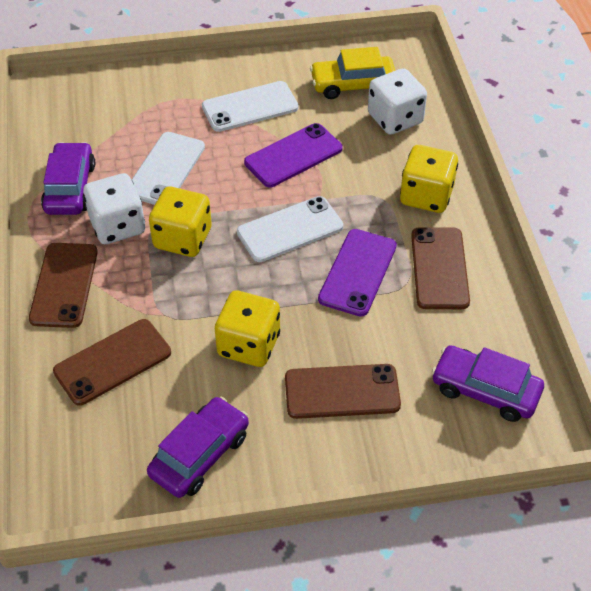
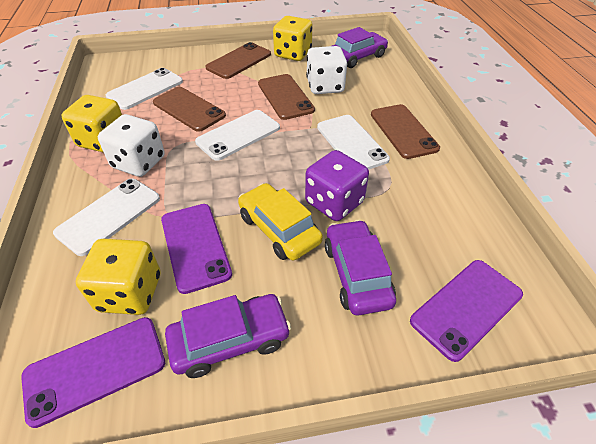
purple dice: none = 0 -> [305,150,369,221] = 1
purple phone: [244,123,343,187] [318,229,397,317] = 2 -> [21,317,165,428] [161,204,232,294] [410,260,523,362] = 3
white phone: [132,132,205,205] [202,81,299,132] [237,196,343,262] = 3 -> [53,179,160,256] [106,68,183,110] [195,110,280,161] [317,115,390,170] = 4

